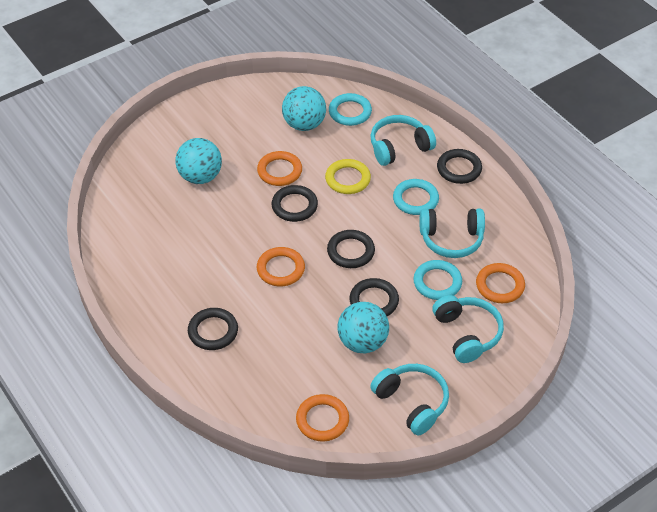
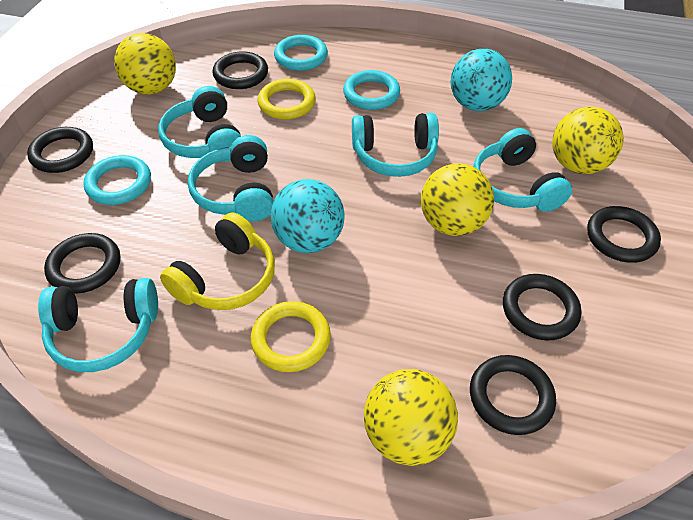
black ring: [188,308,238,350] [271,185,318,222] [327,230,375,268] [349,278,399,316] [437,149,482,184] = 5 -> [27,127,93,173] [44,233,120,294] [212,51,268,89] [470,355,556,435] [503,274,582,340] [587,206,661,263] = 6
orange ring: [257,151,302,186] [257,247,305,286] [296,394,349,442] [476,263,525,303] = 4 -> none = 0
turquoise ball: [175,138,222,184] [282,86,326,131] [337,302,389,354] = 3 -> [271,179,344,253] [450,49,512,111] = 2
turquoise headphones: [370,115,436,166] [370,364,449,436] [420,209,485,258] [432,295,504,363] = 4 -> [38,278,158,372] [158,86,241,162] [188,135,274,222] [352,113,439,177] [473,128,572,212] = 5
yellow ball: none = 0 -> [114,33,176,95] [364,369,458,466] [421,163,494,236] [552,107,623,174] = 4
yellow headphones: none = 0 -> [160,212,275,310] = 1
yellow ring: [325,159,371,194] = 1 -> [251,301,331,372] [258,79,316,120] = 2

